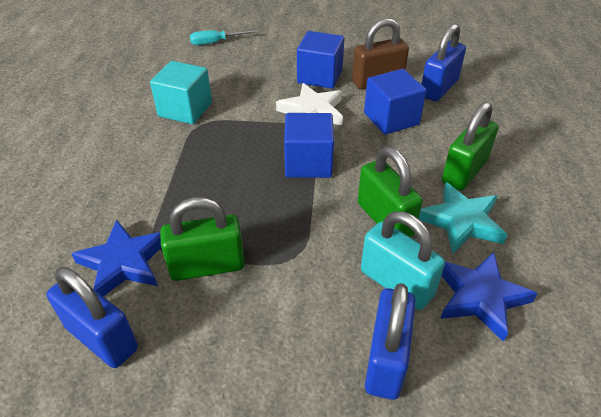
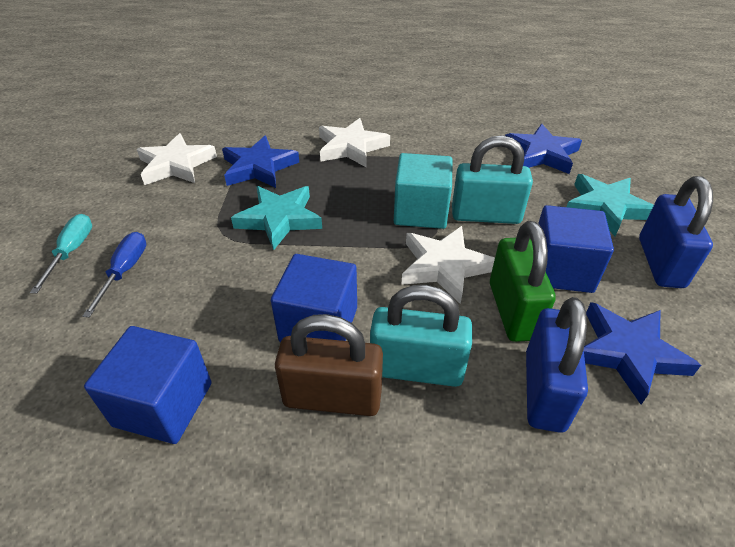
blue padlock: [46,267,138,368] [365,283,416,400] [421,23,466,101] = 3 -> [526,297,588,433] [639,176,713,288] = 2
blue screwdriver: none = 0 -> [82,232,146,317] = 1
blue star: [71,219,161,296] [440,252,538,342] = 2 -> [222,136,299,188] [505,124,582,174] [584,302,701,404] = 3
green padlock: [160,197,245,281] [358,147,423,237] [442,102,499,191] = 3 -> [490,221,556,342] = 1
turquoise padlock: [361,211,445,310] = 1 -> [370,285,472,387] [452,135,533,224] = 2
turquoise star: [419,182,507,254] = 1 -> [231,186,322,250] [567,174,654,236] = 2
white star: [276,83,343,125] = 1 -> [137,133,217,185] [319,118,390,167] [401,226,495,304] = 3

